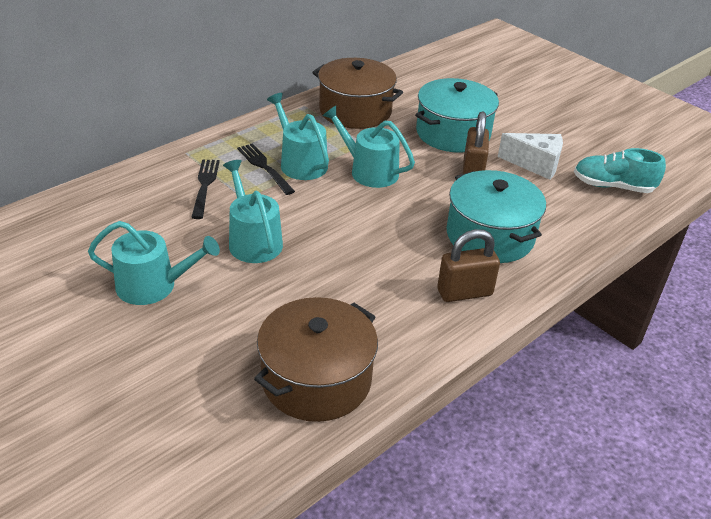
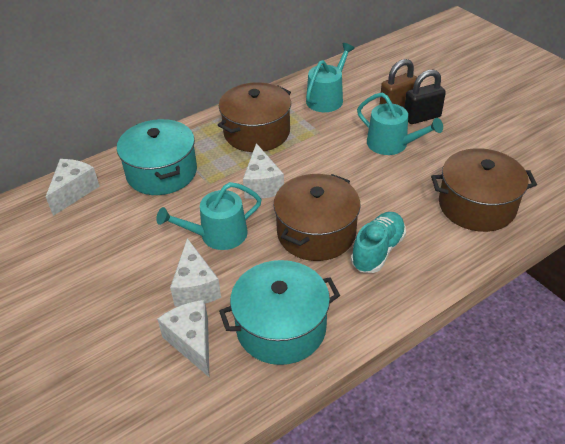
black fork: [191,159,220,219] [237,144,295,195] = 2 -> none = 0
black padlock: none = 0 -> [404,70,446,124] = 1
brown padlock: [437,229,500,302] [463,111,489,174] = 2 -> [380,59,417,108] = 1
brown pot: [254,297,378,422] [312,58,403,129] = 2 -> [218,82,291,152] [274,174,361,261] [431,148,537,232] = 3
turquoise watering can: [88,221,220,305] [223,160,283,263] [267,93,329,180] [323,106,415,188] = 4 -> [156,182,262,250] [306,43,355,112] [357,93,443,155] = 3
white cheese: [498,133,563,180] = 1 -> [46,159,99,216] [157,300,209,377] [170,238,221,307] [243,143,284,199] = 4

